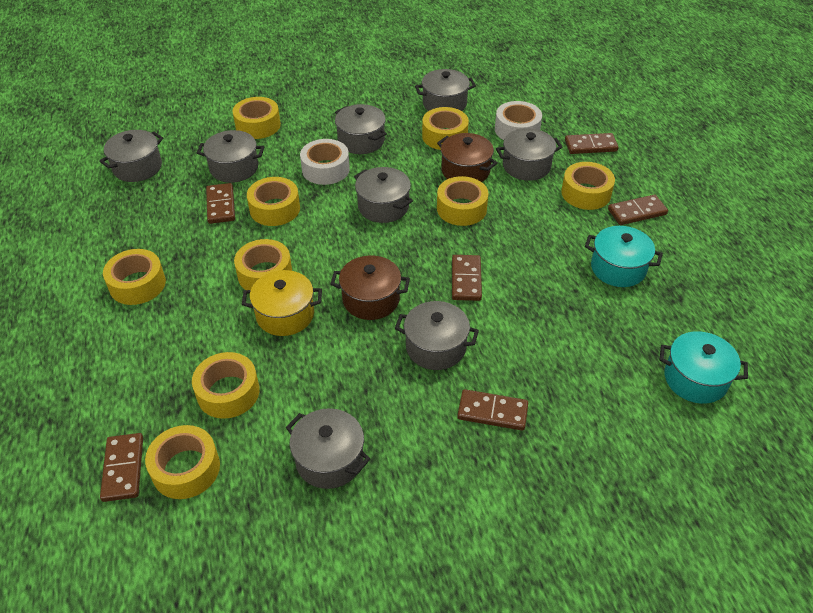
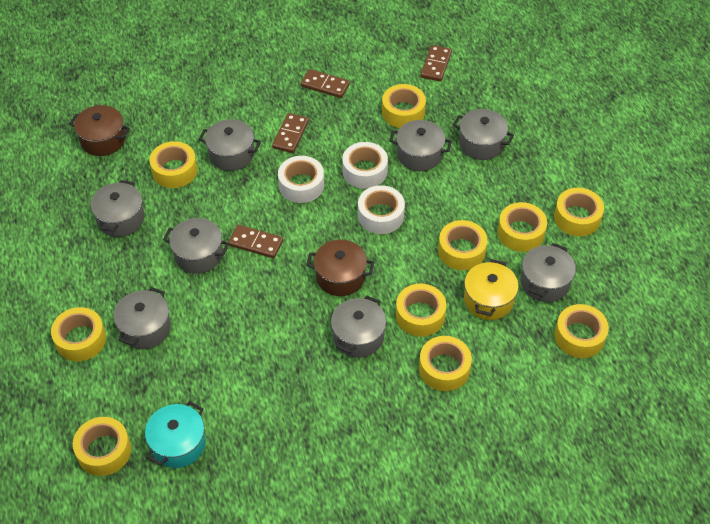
brown domino: [100,433,143,502] [206,183,235,224] [452,255,482,301] [457,389,528,431] [565,133,619,154] [608,195,668,225] = 6 -> [228,225,283,258] [272,113,309,153] [301,69,350,98] [420,45,452,82] = 4
turquoise pot: [585,226,663,287] [660,331,748,404] = 2 -> [145,401,206,468] = 1
white tape: [300,139,350,185] [495,101,542,140] = 2 -> [278,156,324,203] [342,142,388,189] [358,185,405,234] = 3
yellow tape: [103,249,166,305] [145,425,220,499] [192,352,260,419] [233,97,281,139] [234,239,292,290] [247,177,300,226] [422,107,469,150] [437,176,489,226] [561,162,615,210] = 9 -> [51,307,106,361] [73,417,131,476] [150,141,197,188] [382,84,426,128] [396,284,446,337] [419,336,472,391] [438,220,488,270] [498,202,547,252] [554,188,604,236] [554,304,609,358] = 10

